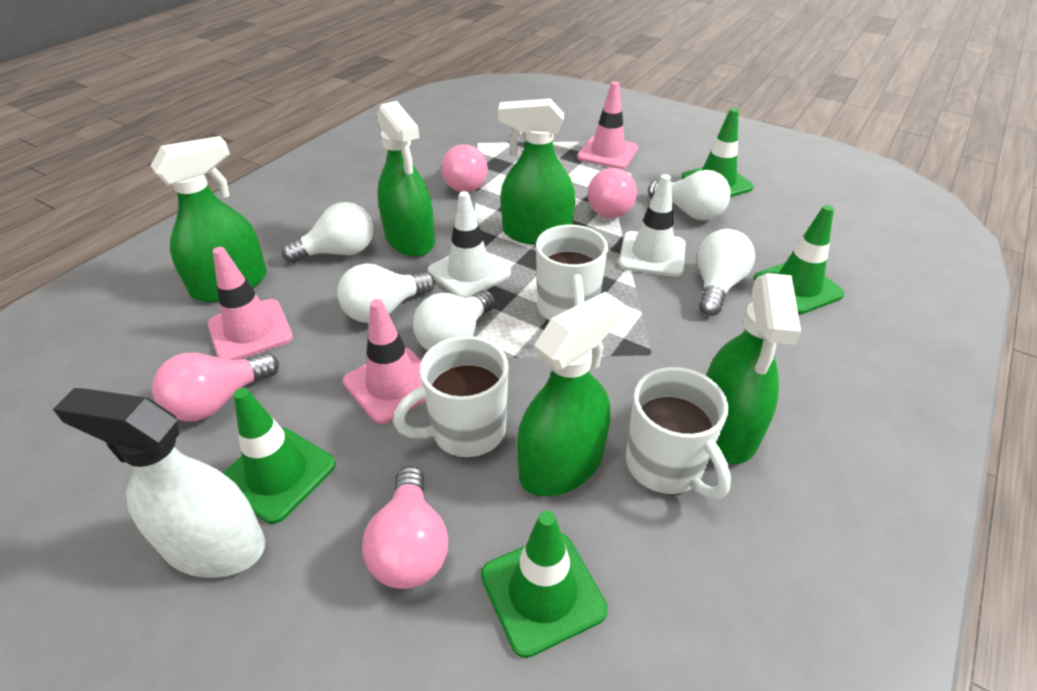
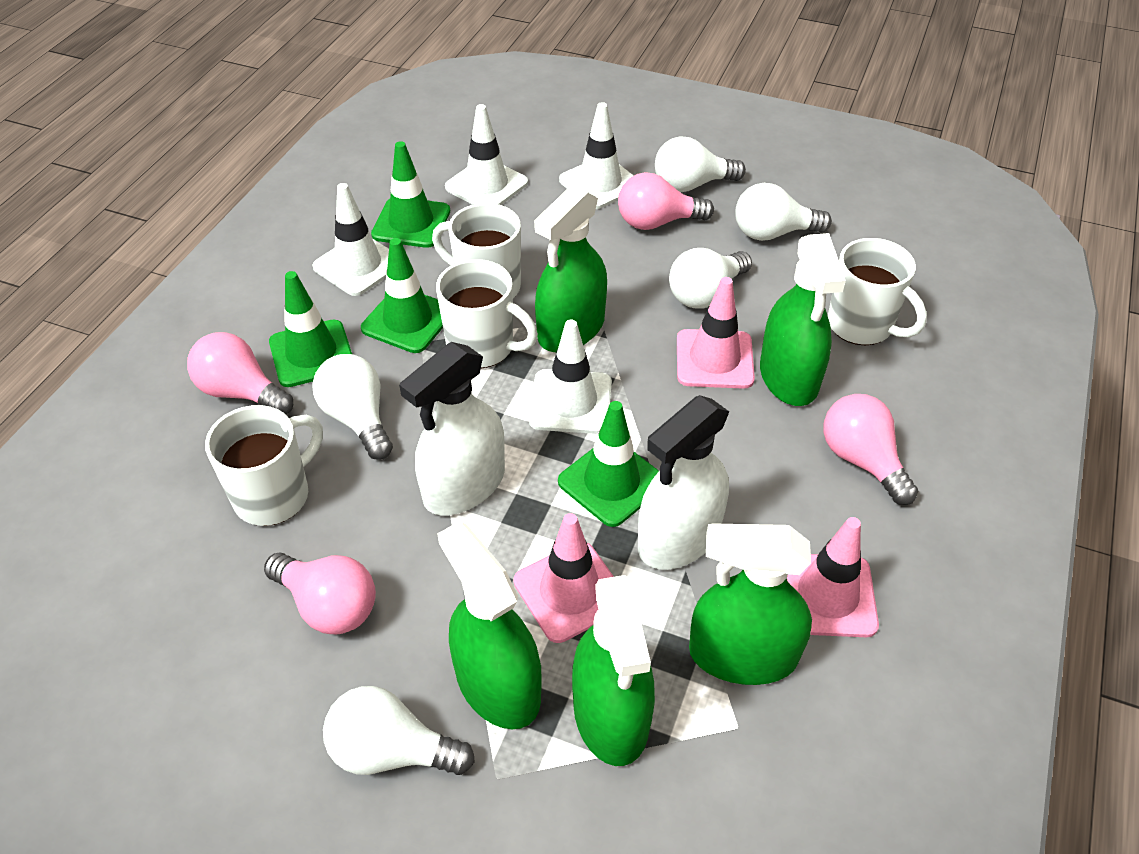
white mug: [393,336,508,458] [536,225,608,321] [626,367,731,499] = 3 -> [205,405,323,526] [432,203,521,298] [436,259,538,368] [828,238,927,345] = 4
white spray bottle: [53,388,265,578] = 1 -> [399,342,505,516] [638,395,729,570] = 2
white traffic cone: [428,191,511,298] [619,174,686,277] = 2 -> [312,183,389,296] [445,104,528,205] [529,320,612,434] [559,102,634,209] = 4

